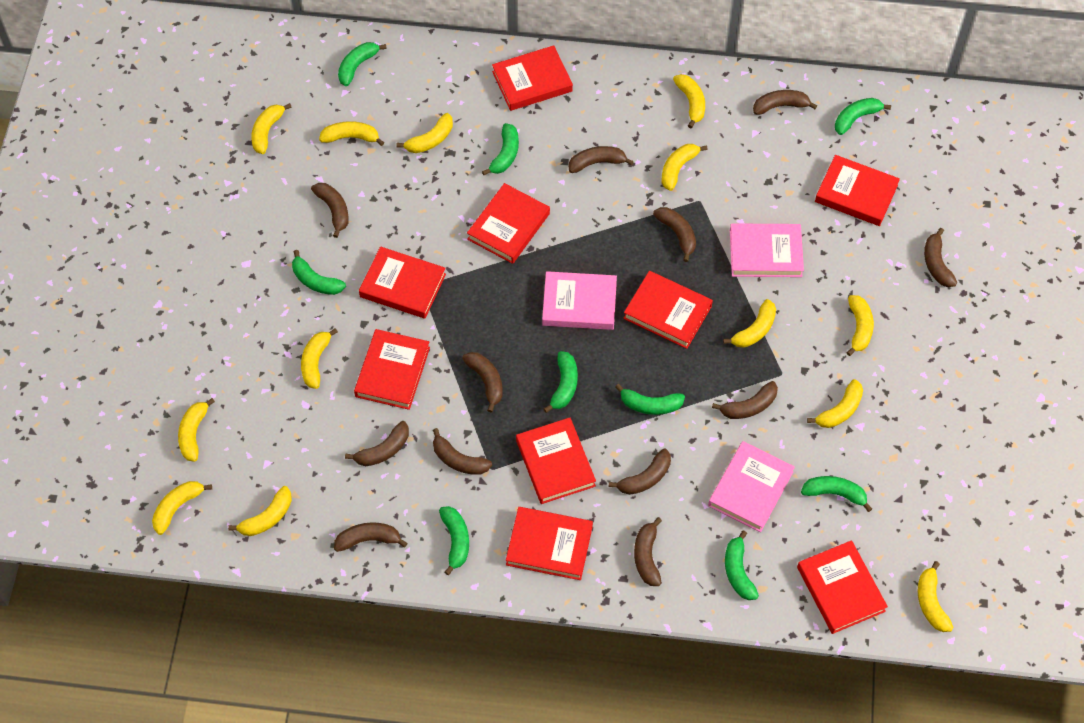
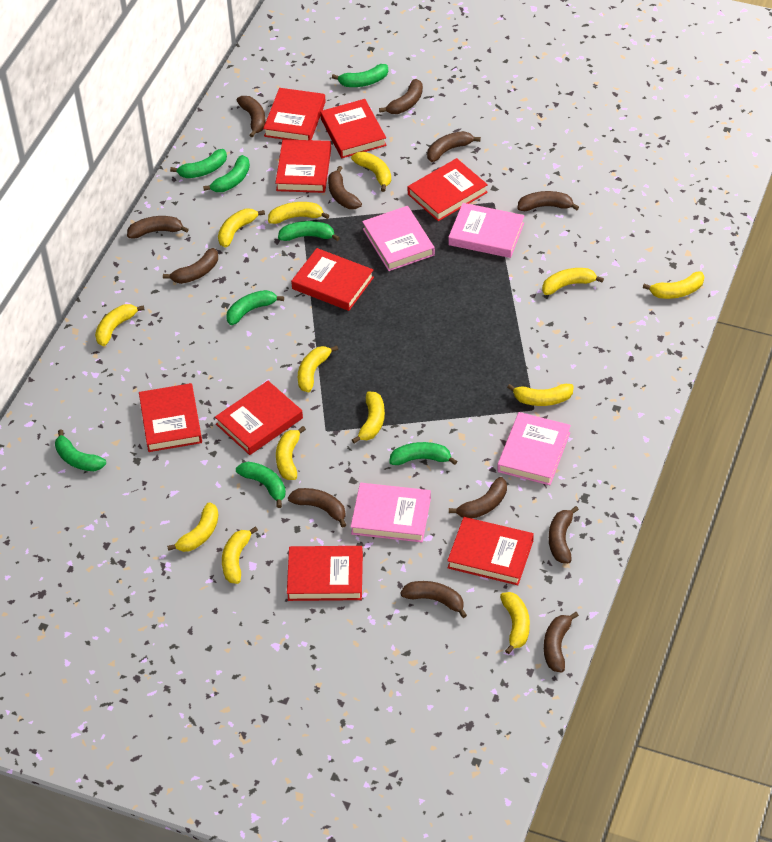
green banana: [292,250,346,295] [338,42,387,86] [439,506,469,575] [482,123,519,175] [544,351,578,413] [615,384,685,415] [725,530,759,600] [801,476,872,512] [835,98,891,135] = 9 -> [55,429,106,471] [170,149,227,178] [203,155,250,192] [226,290,284,325] [236,462,286,508] [278,221,340,241] [332,64,388,87] [389,442,457,465] = 8
pink book: [542,271,617,330] [708,441,795,532] [730,223,804,277] = 3 -> [351,483,431,542] [362,206,435,271] [448,203,525,258] [497,412,571,485] = 4

